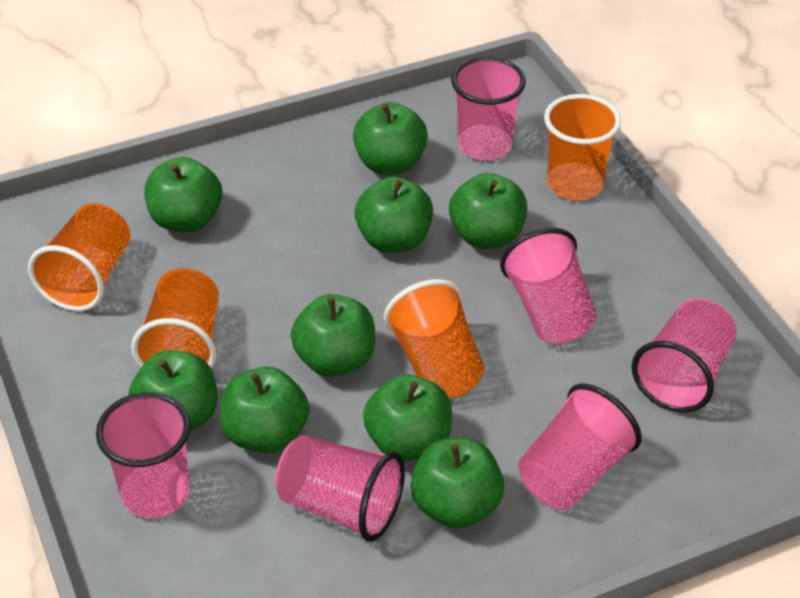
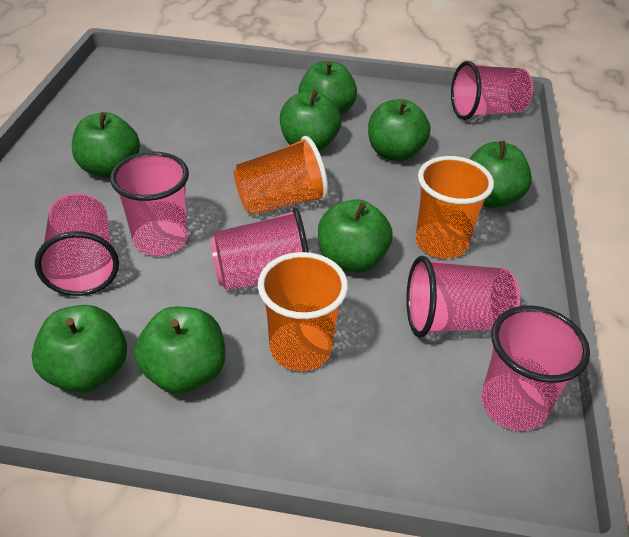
green apple: [129,351,217,431] [145,157,222,232] [220,367,309,453] [291,294,375,377] [353,102,428,175] [355,177,433,253] [363,374,452,461] [411,438,504,529] [449,173,527,249] = 9 -> [31,305,127,393] [72,112,140,177] [134,307,225,394] [280,90,341,151] [299,61,357,115] [318,199,392,273] [368,99,430,161] [469,141,532,208] = 8
orange cup: [28,203,130,311] [131,268,219,369] [384,279,485,399] [544,94,621,200] = 4 -> [234,136,328,215] [258,252,348,371] [415,156,494,258] = 3

